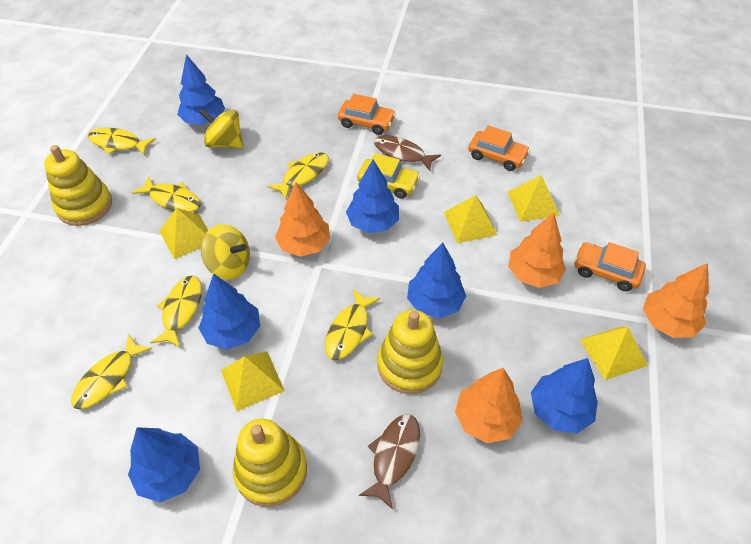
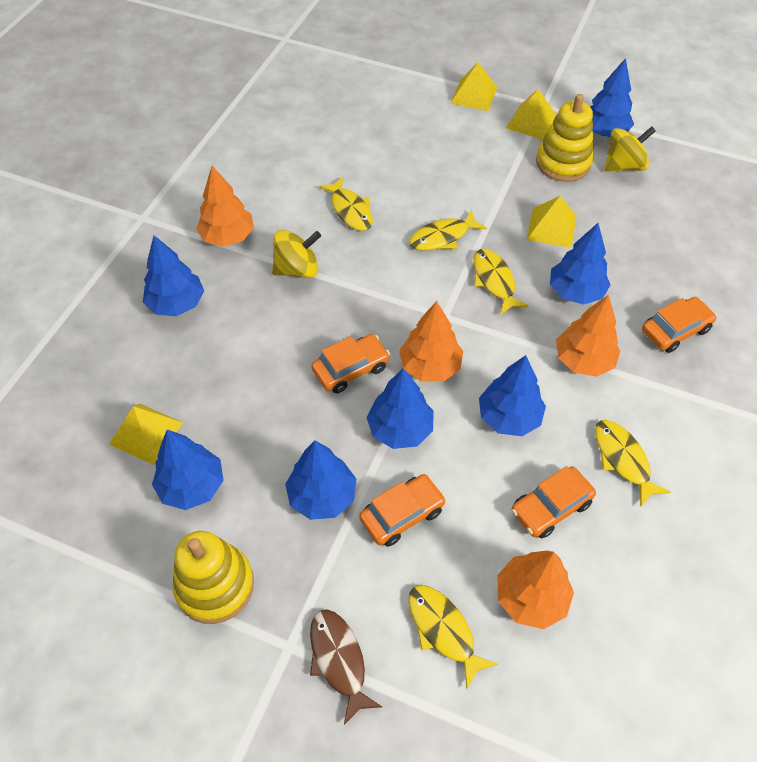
blue tree: [128,427,200,502] [177,54,225,125] [199,273,260,350] [346,160,399,233] [407,243,466,318] [531,358,598,433] = 6 -> [143,235,204,316] [152,429,224,510] [285,440,356,520] [366,368,434,449] [479,355,546,436] [550,223,610,305] [590,58,634,137] = 7
brown fish: [359,414,420,510] [374,135,441,171] = 2 -> [310,609,382,725] = 1
orange car: [338,94,396,135] [468,125,530,171] [574,242,646,291] = 3 -> [311,334,390,393] [359,474,446,547] [512,466,596,539] [642,297,717,353] = 4
yellow car: [357,153,420,199] = 1 -> none = 0
yellow fish: [71,334,152,409] [88,128,156,156] [132,176,201,212] [150,276,202,348] [268,152,329,199] [325,289,380,360] = 6 -> [319,177,373,231] [408,585,498,689] [409,210,487,251] [473,249,529,315] [595,420,671,507] = 5
yellow pyramid: [159,208,208,259] [221,351,285,411] [444,195,497,243] [507,175,560,222] [580,326,648,380] = 5 -> [109,404,183,465] [451,62,498,111] [506,89,556,140] [527,196,577,248] = 4
yellow stacking toy: [44,145,112,226] [233,418,307,507] [377,310,443,394] = 3 -> [172,531,254,624] [536,94,594,182] = 2

